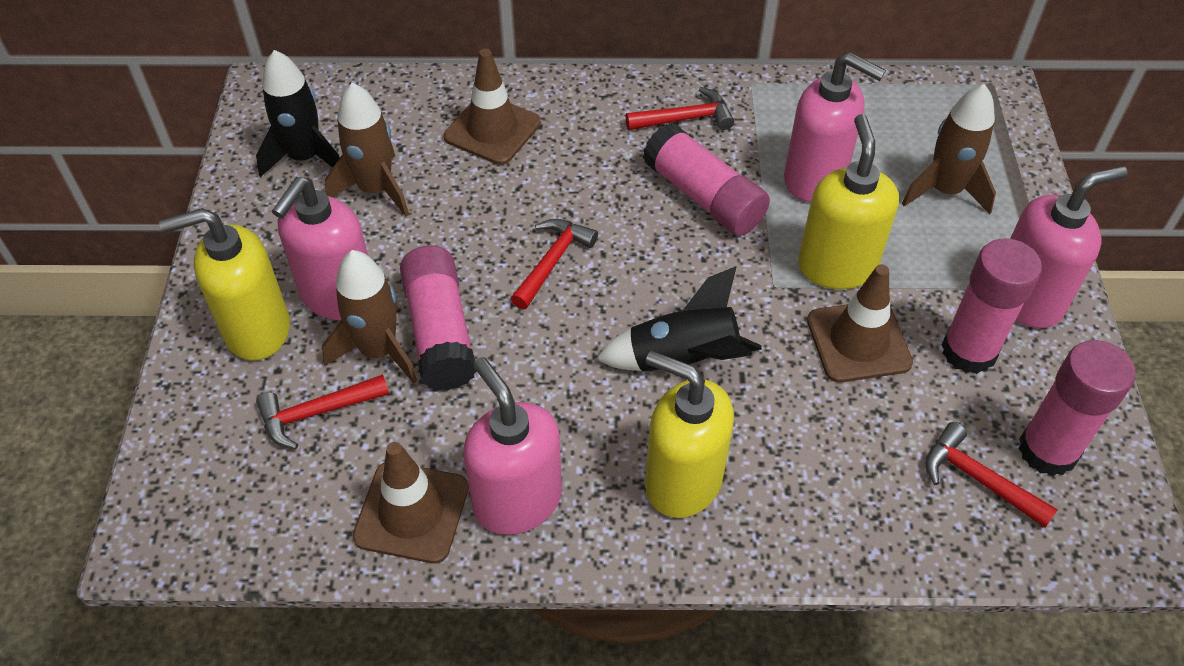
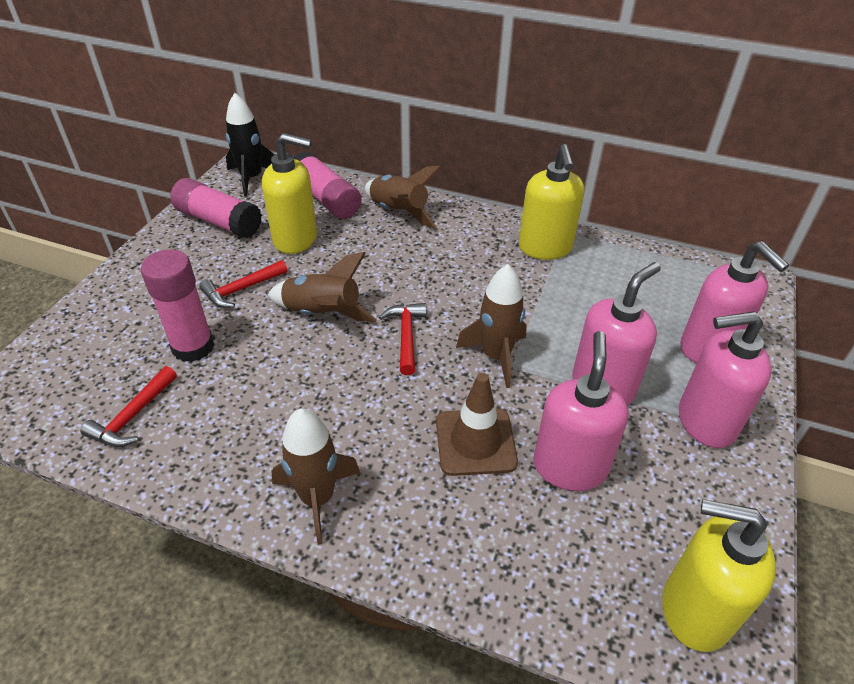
black rocket: [256,50,340,177] [596,266,762,371] = 2 -> [226,93,275,196] = 1
brown rocket: [322,250,417,383] [325,83,409,217] [902,84,996,214] = 3 -> [268,252,377,322] [272,408,360,545] [365,166,442,229] [456,264,527,388] = 4
brown traffic cone: [352,442,469,564] [444,49,541,165] [807,264,913,383] = 3 -> [436,373,518,476] = 1
pink glue stick: [400,246,477,391] [643,123,770,236] [942,238,1042,374] [1018,340,1136,476] = 4 -> [141,249,214,362] [170,178,262,239] [294,151,362,219] = 3
red hammer: [256,374,389,449] [511,219,598,309] [626,87,734,130] [926,422,1058,528] = 4 -> [81,366,177,447] [199,260,288,308] [379,303,427,375] = 3

